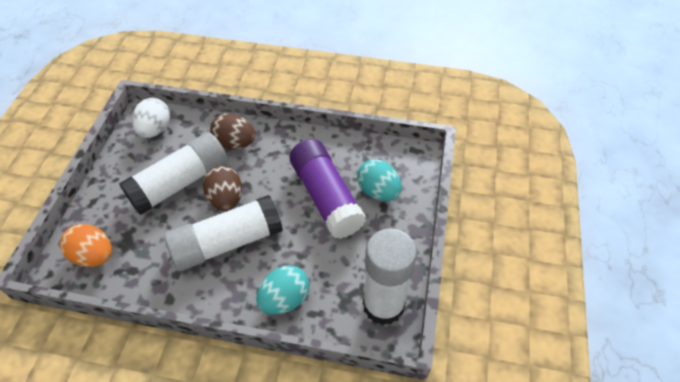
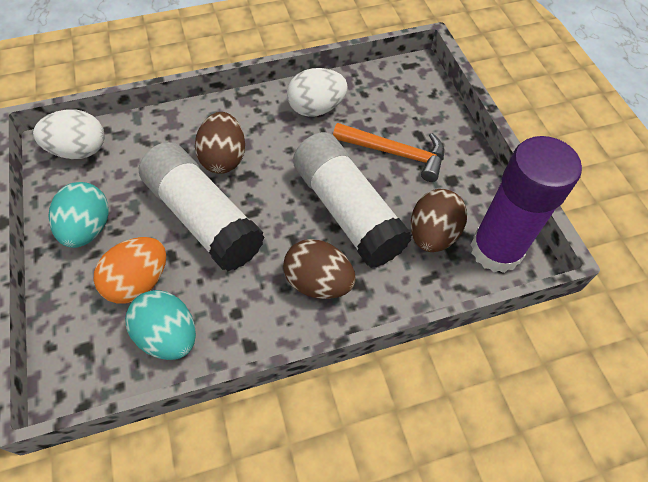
brown egg: [203,166,242,211] [210,114,255,149] = 2 -> [195,112,245,174] [283,239,356,299] [411,189,467,252] = 3
orange hammer: none = 0 -> [333,123,444,182] = 1
white egg: [132,98,170,138] = 1 -> [33,109,104,159] [287,68,348,117] = 2
white glue stick: [119,132,227,215] [164,195,283,271] [363,228,417,325] = 3 -> [139,142,265,271] [293,132,412,268] = 2

